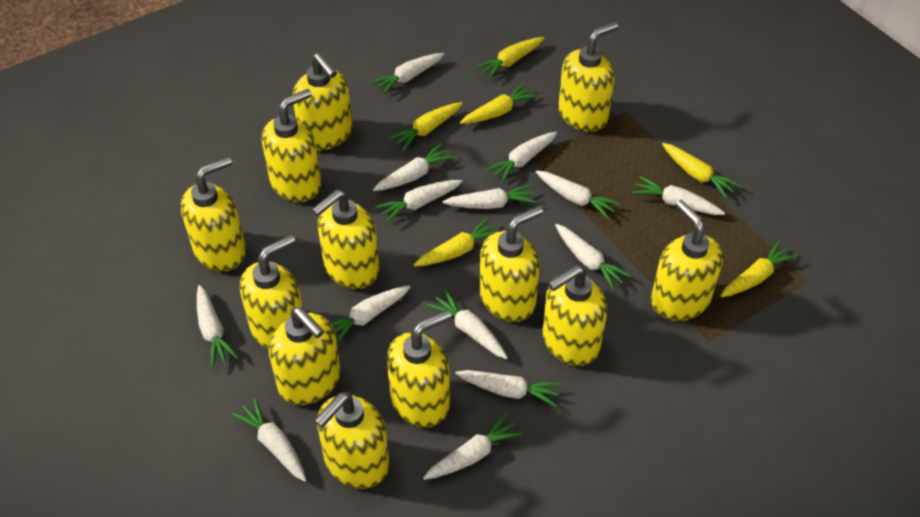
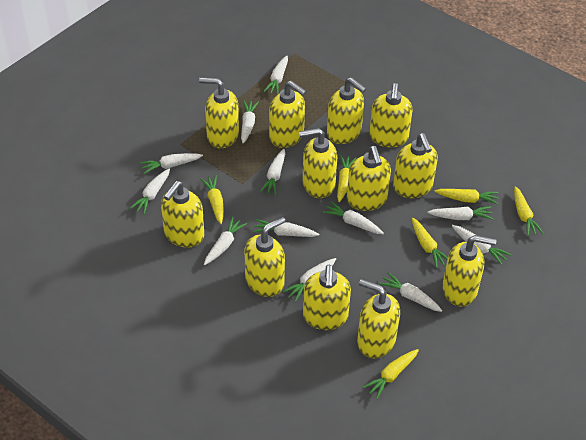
white carrot: [197,285,239,367] [232,398,306,482] [331,285,411,343] [370,53,444,95] [373,144,455,191] [375,180,463,223] [423,413,523,480] [427,290,508,359] [442,184,536,209] [456,370,561,407] [485,132,557,183] [536,171,621,219] [555,224,631,290] [632,176,725,215] = 14 -> [130,169,170,214] [140,153,203,174] [204,217,247,265] [241,100,259,143] [253,219,319,237] [260,149,285,195] [263,56,288,95] [282,258,336,302] [323,201,384,234] [379,272,442,312] [427,206,493,220] [452,225,511,265] = 12

